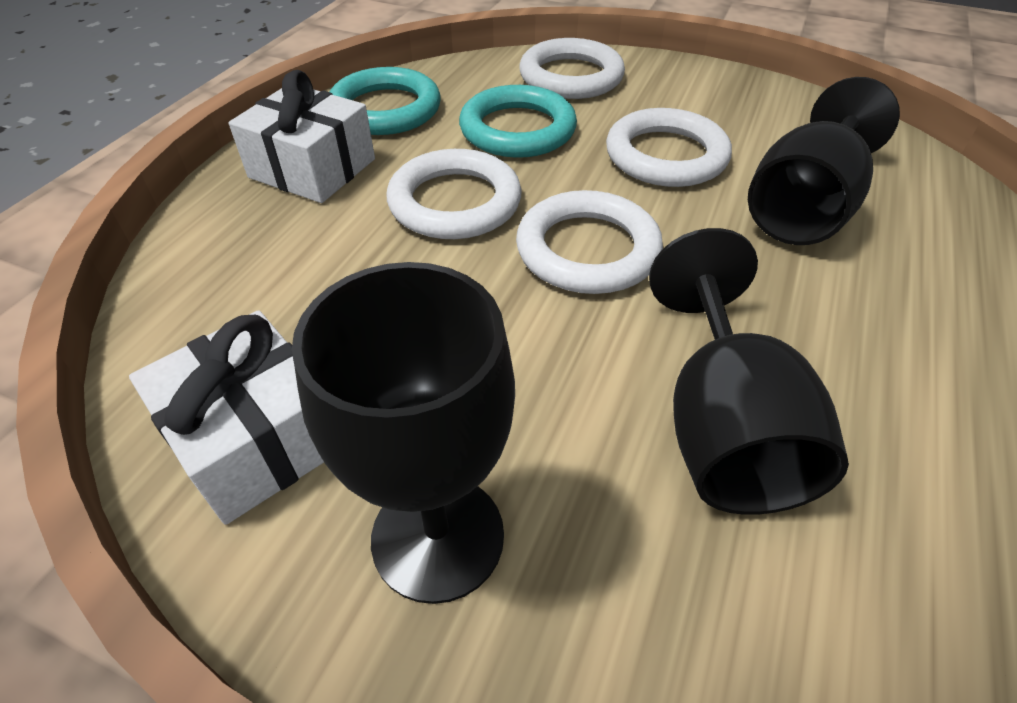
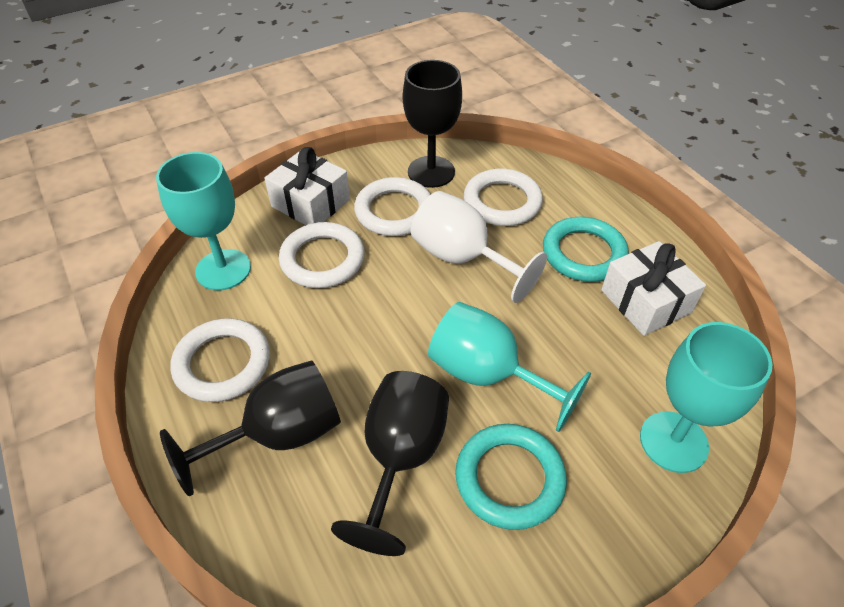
turquoise goblet: none = 0 -> [156,152,251,290] [428,302,591,432] [640,322,772,473] = 3
white goblet: none = 0 -> [411,191,547,303] = 1

